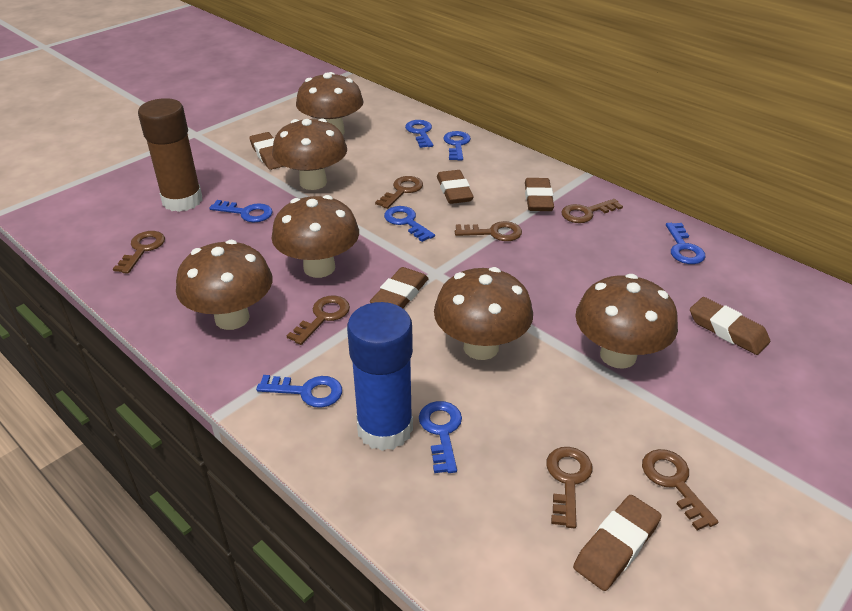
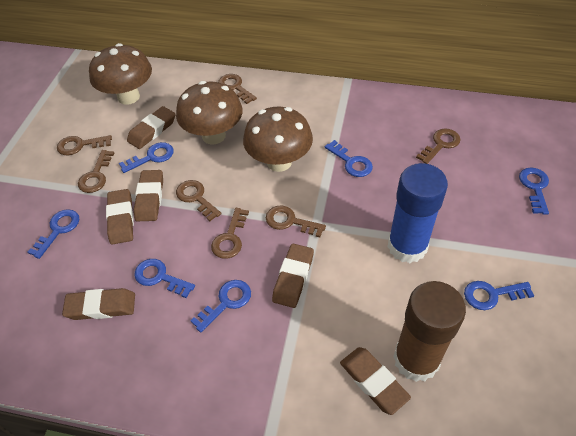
brown mushroom: [176,240,272,330] [271,195,359,278] [272,118,347,190] [296,72,363,135] [434,267,533,360] [575,274,678,369] = 6 -> [89,43,152,105] [176,81,243,144] [243,106,313,172] = 3

